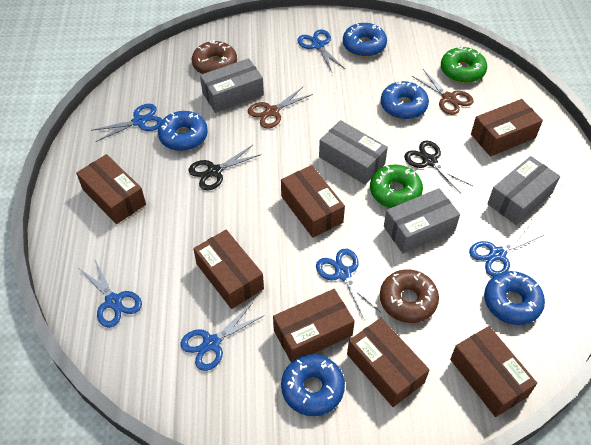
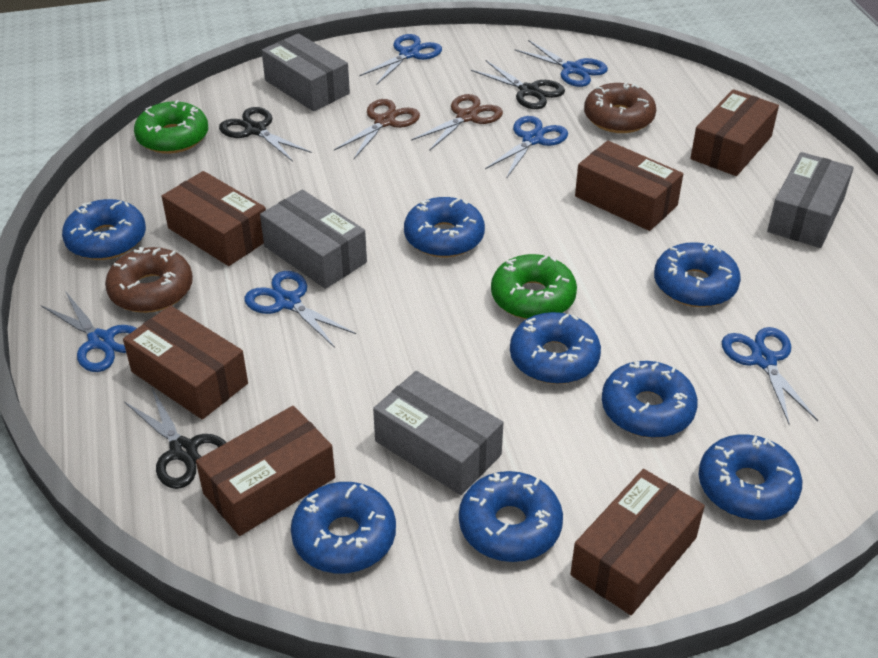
black scissors: [189,145,262,191] [404,141,473,193] = 2 -> [124,386,227,489] [219,107,312,162] [471,60,565,109] = 3
blue donut: [158,111,208,151] [281,354,345,416] [343,23,387,57] [381,81,429,119] [484,271,545,325] = 5 -> [62,199,146,260] [291,482,396,573] [404,197,485,257] [459,471,563,562] [510,312,601,384] [602,361,698,438] [654,242,741,307] [699,435,802,520] = 8
brown box: [76,154,146,224] [193,230,264,309] [273,289,355,362] [281,165,345,238] [347,318,429,407] [450,326,537,417] [471,99,543,156] = 7 -> [123,305,248,419] [162,171,266,266] [196,406,335,536] [570,469,705,615] [575,141,683,231] [690,89,779,176] = 6

